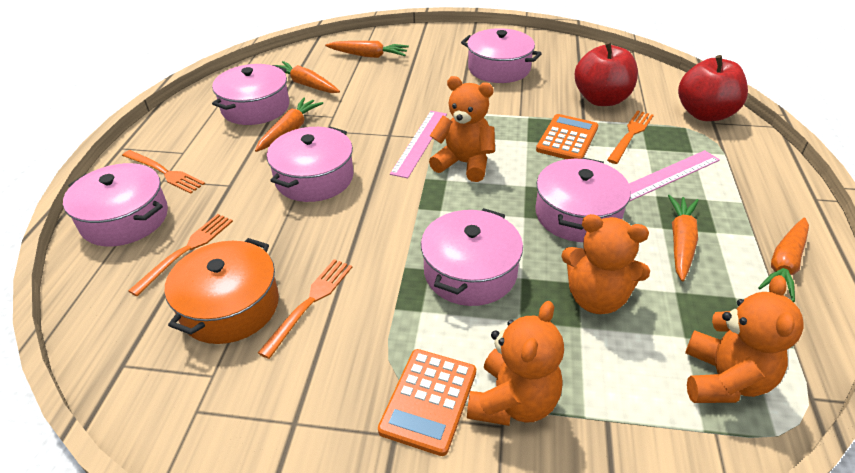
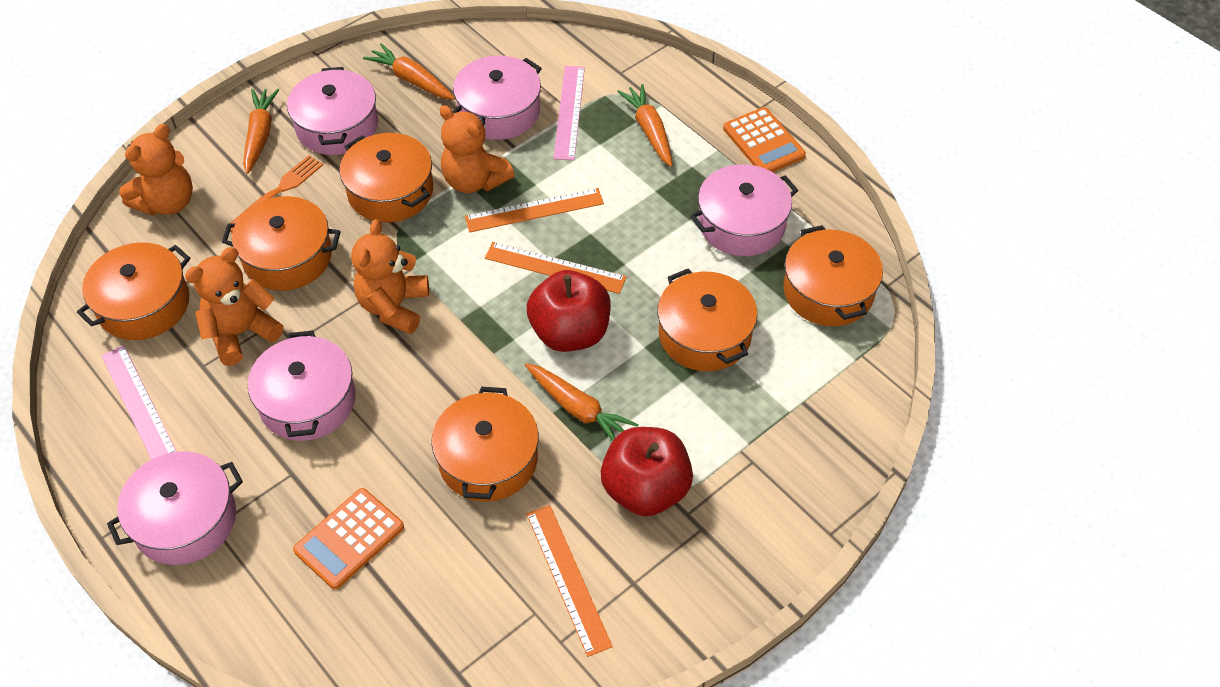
orange carrot: [255,98,323,152] [275,61,340,93] [325,41,409,58] [668,195,699,281] [758,217,809,302] = 5 -> [243,89,279,174] [363,43,455,100] [525,363,639,441] [617,84,673,167] = 4
orange fork: [122,150,205,194] [128,214,233,296] [258,259,352,359] [607,110,654,164] = 4 -> [225,155,323,232] = 1
orange pot: [165,238,279,344] = 1 -> [77,242,190,340] [222,196,341,291] [340,133,433,223] [431,387,539,502] [657,268,758,371] [783,225,883,326] = 6
orange ruler: none = 0 -> [465,188,604,233] [485,242,627,294] [526,505,613,657] = 3
pink pot: [63,163,168,246] [212,64,289,125] [267,127,354,202] [421,208,523,306] [461,28,542,83] [535,158,631,242] = 6 -> [107,451,243,565] [248,330,356,441] [287,67,378,155] [453,56,542,140] [690,164,798,256] = 5

